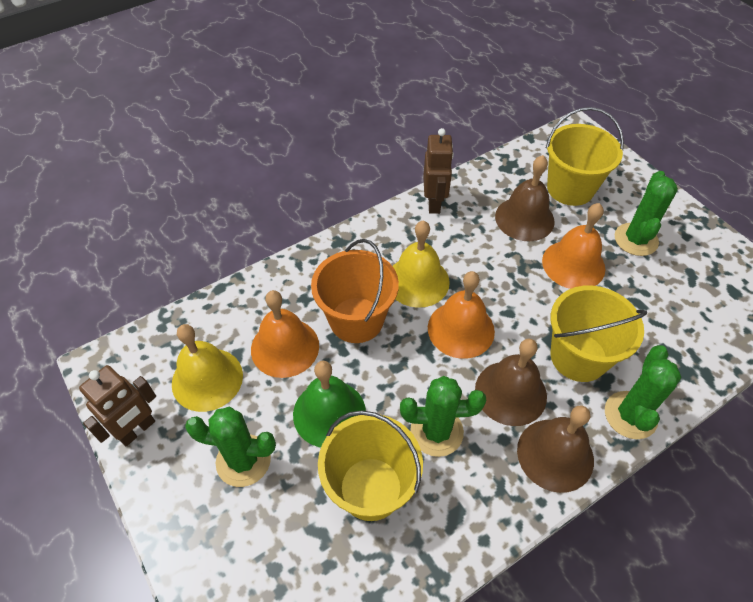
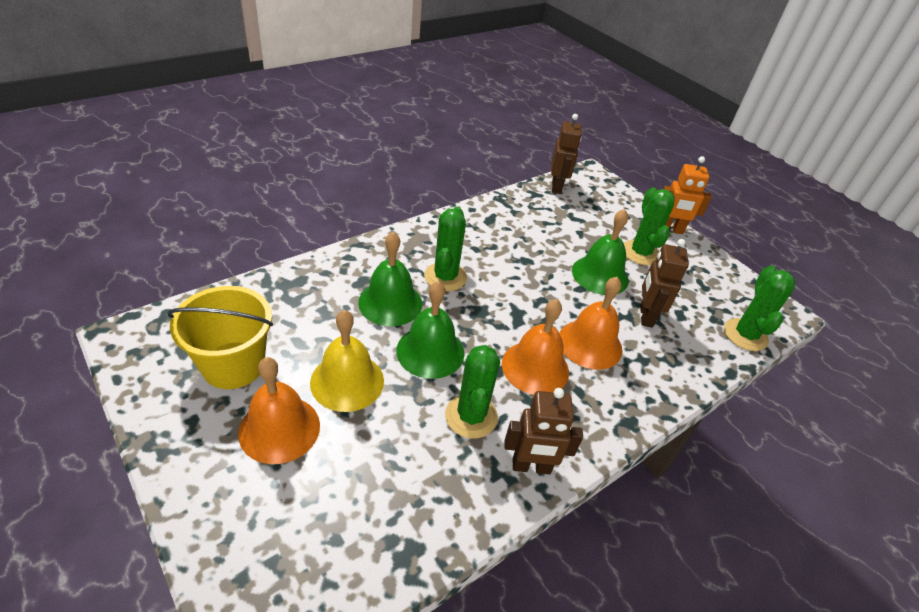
brown bell: [475,339,547,426] [495,155,555,241] [517,405,594,493] = 3 -> none = 0
brown robot: [79,365,156,446] [423,128,454,214] = 2 -> [504,388,583,474] [551,114,582,194] [640,239,689,328] = 3
green bell: [293,361,366,447] = 1 -> [358,232,422,326] [396,281,464,379] [572,209,629,295] = 3
orange bucket: [311,239,399,343] = 1 -> none = 0
orange robot: none = 0 -> [664,156,712,234] = 1
yellow bell: [172,324,243,412] [393,221,450,308] = 2 -> [310,310,384,412] = 1
yellow bucket: [318,410,423,521] [546,107,624,206] [550,285,647,382] = 3 -> [167,286,273,389] = 1

